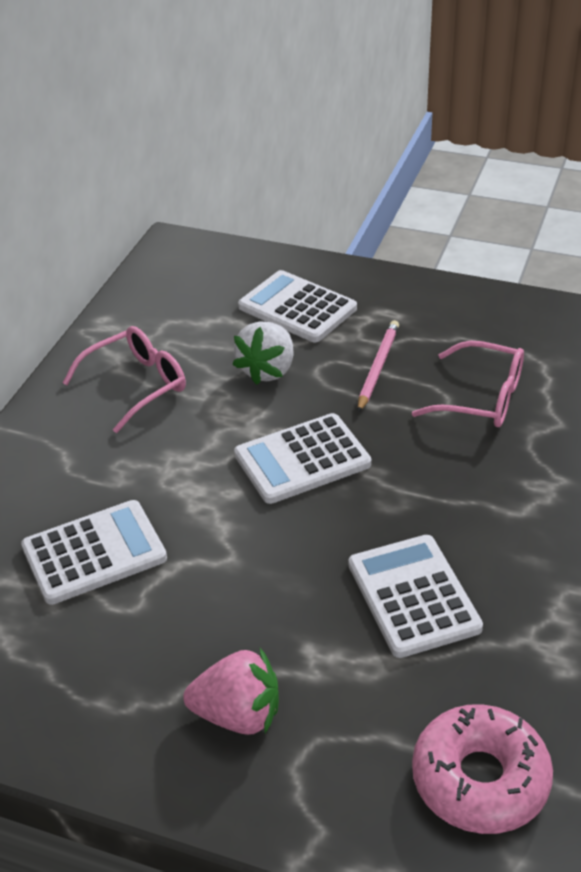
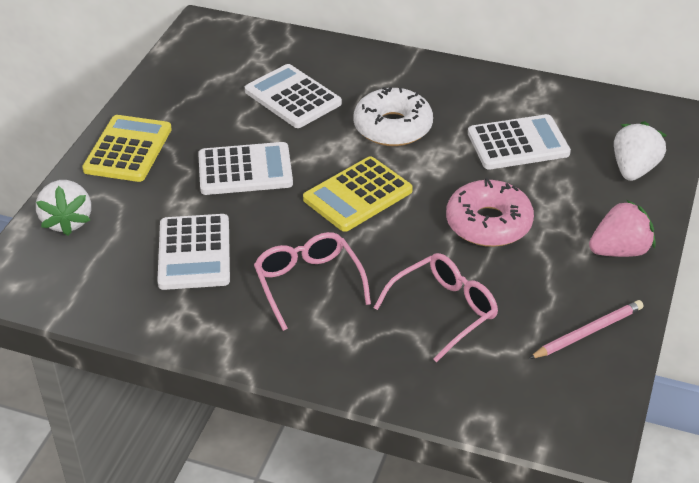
white donut: none = 0 -> [354,87,433,146] = 1
white strawberry: [232,321,293,385] = 1 -> [36,180,91,236] [614,121,667,181] = 2
yellow calculator: none = 0 -> [82,115,172,182] [303,156,413,232] = 2

